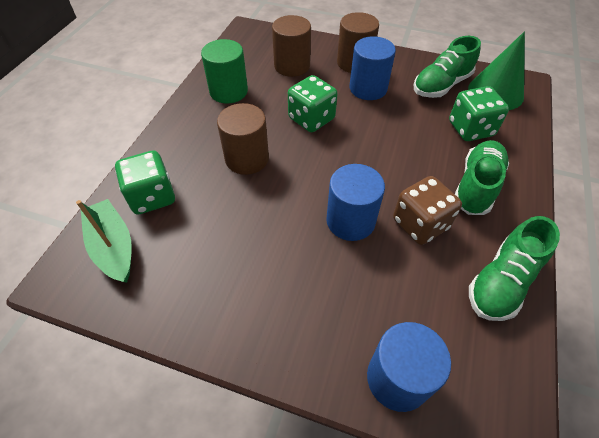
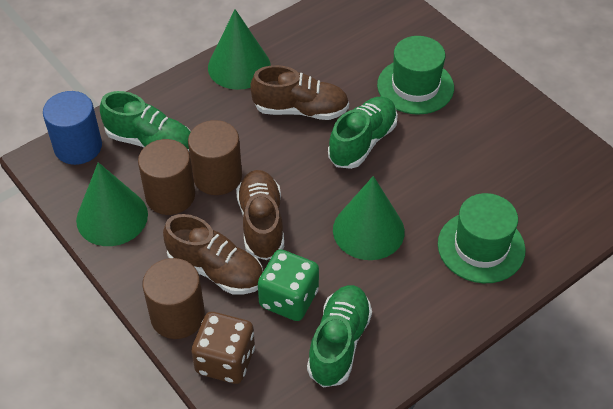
blue cylinder: [326,164,385,241] [349,36,396,100] [367,322,451,412] = 3 -> [43,91,102,165] = 1
brown shoe: none = 0 -> [163,214,263,295] [236,170,284,260] [250,65,349,120] = 3
green boat: [76,199,132,283] = 1 -> none = 0
green cone: [468,31,525,110] = 1 -> [76,162,148,246] [208,9,271,90] [333,176,405,260] = 3
green cylinder: [201,39,248,103] = 1 -> none = 0
green dice: [115,150,175,215] [288,75,338,132] [449,86,509,141] = 3 -> [258,249,319,321] = 1
green hat: none = 0 -> [377,36,454,115] [438,193,526,283] = 2

